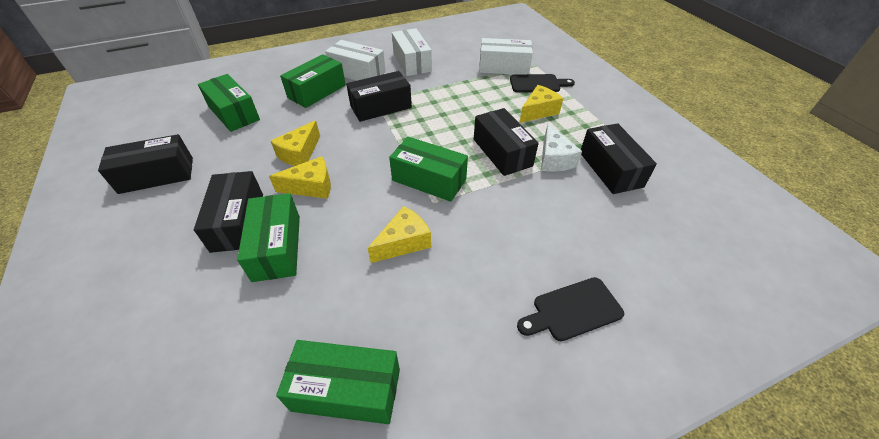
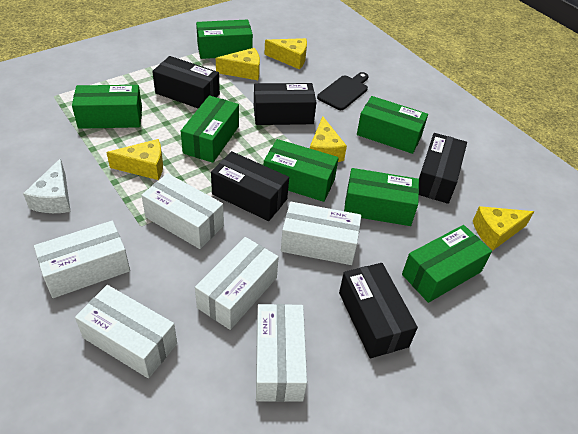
black cutting board: [510,74,575,93] [517,277,624,341] = 2 -> [317,72,369,110] = 1
green box: [198,74,260,132] [237,193,300,282] [276,340,400,424] [280,54,346,108] [389,137,468,202] = 5 -> [72,85,142,129] [181,95,239,163] [196,19,253,59] [264,139,339,202] [344,168,419,226] [357,96,428,154] [402,225,492,303] = 7
white box: [325,40,386,81] [392,28,432,76] [479,38,533,75] = 3 -> [34,221,130,298] [75,285,177,378] [141,173,224,249] [195,237,279,330] [256,304,307,402] [281,202,361,265] = 6
yellow cheese: [269,156,331,199] [271,120,320,166] [368,206,431,263] [520,85,563,123] = 4 -> [106,139,163,180] [216,48,260,80] [264,38,307,69] [310,116,347,162] [473,206,534,250] = 5

